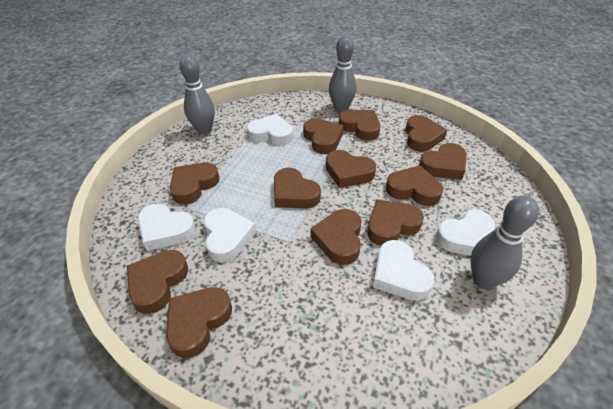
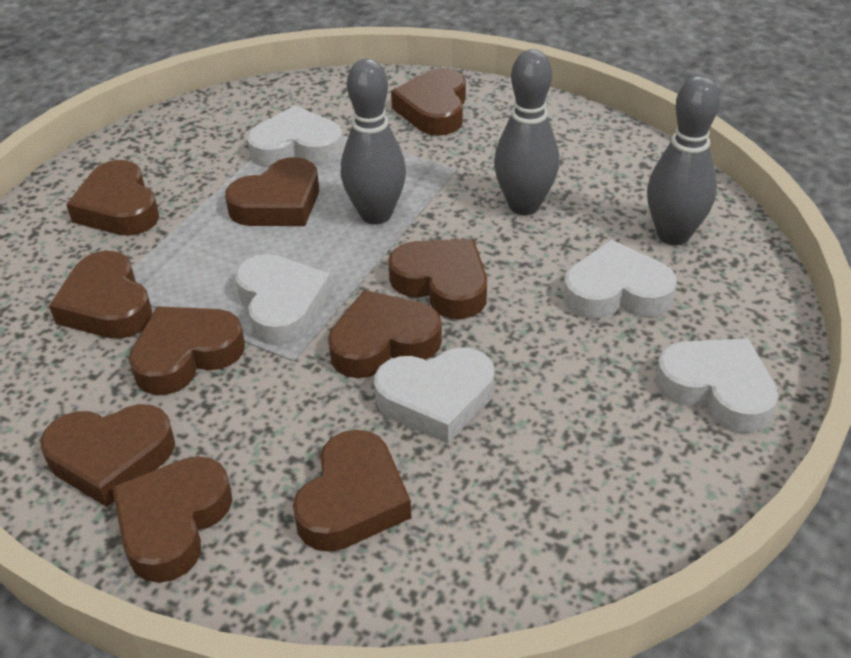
brown heart: [127,250,188,314] [166,287,232,358] [170,163,220,205] [274,168,321,209] [303,118,344,154] [311,209,362,265] [326,150,376,188] [339,110,380,141] [367,199,424,246] [386,165,443,206] [405,115,447,152] [419,143,466,180] = 12 -> [40,404,175,507] [49,251,152,339] [66,160,159,236] [112,456,232,583] [129,306,245,395] [225,157,319,226] [293,430,411,552] [328,290,442,378] [388,239,487,319] [391,68,466,135] = 10

